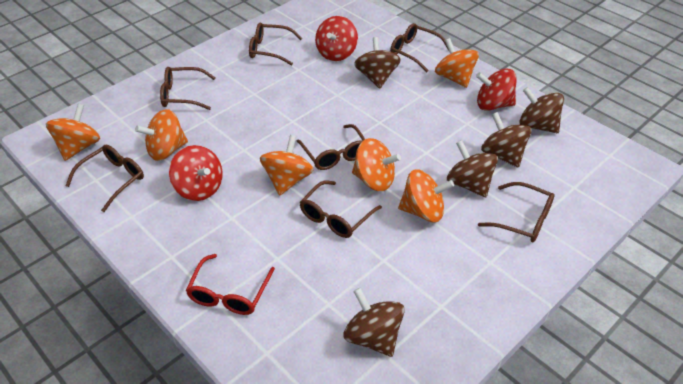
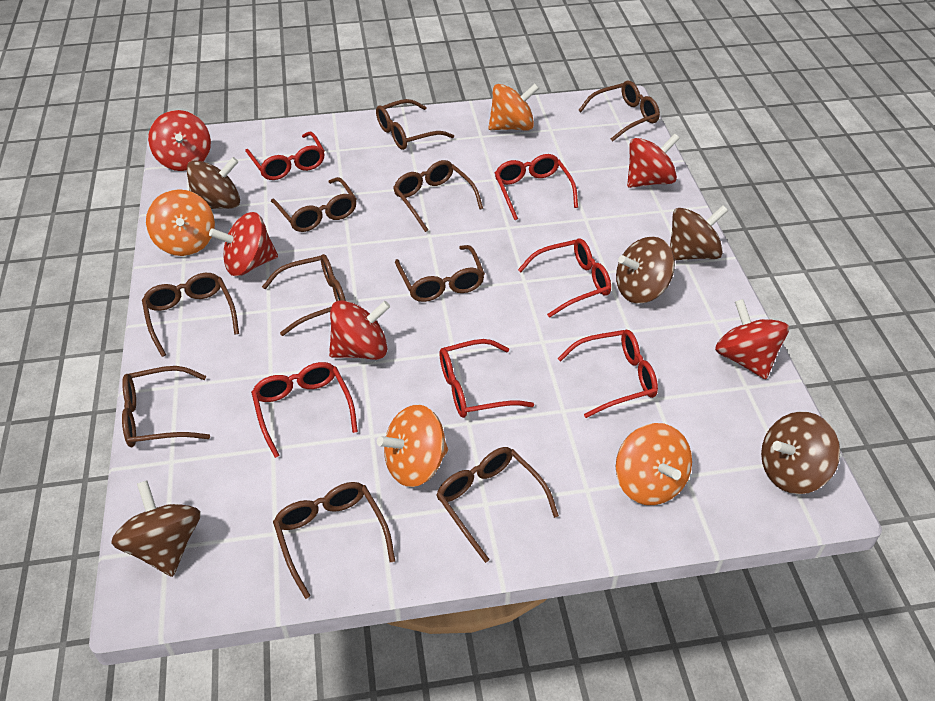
brown glasses: [66,145,144,212] [160,67,215,110] [249,22,302,66] [296,124,365,170] [300,181,382,238] [390,23,448,72] [478,182,555,242] = 7 -> [122,366,210,447] [142,273,239,357] [262,254,346,336] [271,177,357,232] [273,482,395,599] [376,99,454,150] [393,160,483,232] [395,245,485,302] [436,447,559,563] [578,81,660,142] = 10
orange spinning top: [46,104,100,161] [135,109,188,161] [260,135,313,196] [352,138,401,191] [398,169,454,222] [435,38,479,88] = 6 -> [146,189,215,256] [377,405,448,487] [488,84,539,130] [616,423,692,505] = 4
red glasses: [186,254,275,315] = 1 -> [245,131,325,180] [251,362,358,458] [439,339,534,418] [495,154,578,220] [518,238,611,318] [557,330,658,418] = 6
red spinning top: [169,145,223,201] [315,16,358,61] [476,69,517,111] = 3 -> [148,110,211,171] [209,212,278,276] [329,300,390,360] [627,134,680,188] [715,299,789,379] = 5

